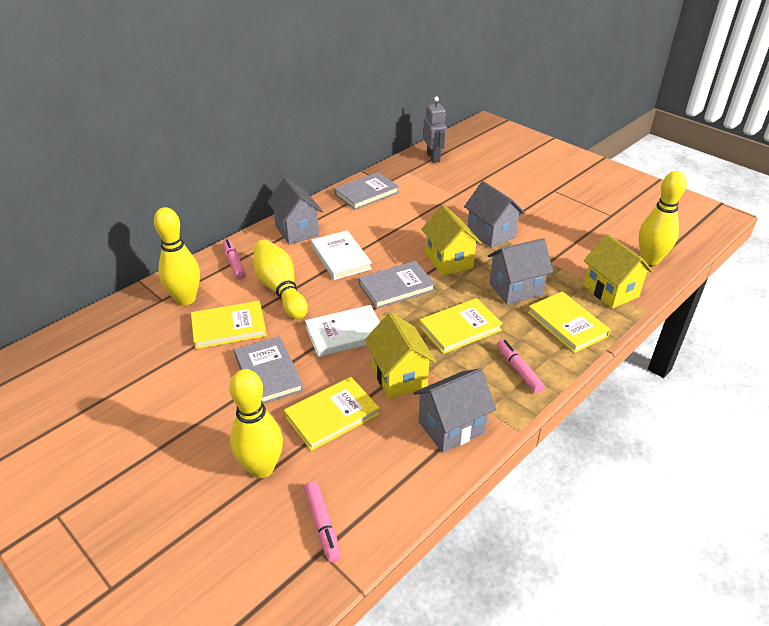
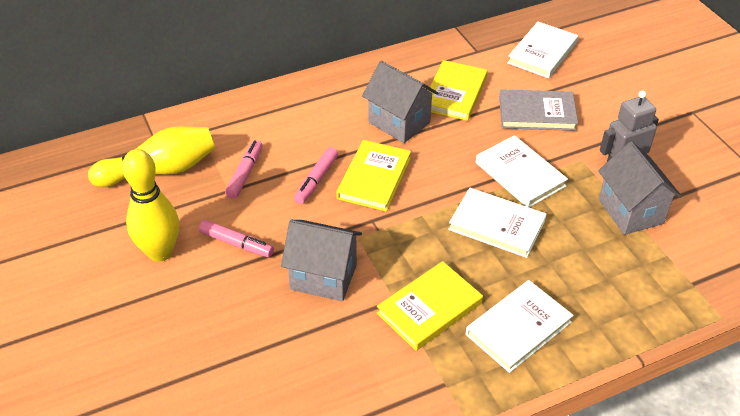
grey book: [234,336,304,404] [334,172,399,210] [358,261,435,309] = 3 -> [499,89,578,131] = 1
grey house: [267,178,323,245] [413,368,496,453] [464,181,525,248] [488,238,553,304] = 4 -> [281,220,362,301] [362,61,439,143] [598,141,682,235] = 3
white book: [305,305,380,357] [311,230,372,280] = 2 -> [448,188,547,258] [466,280,574,373] [476,135,568,208] [507,22,578,78] = 4
yellow book: [191,301,267,349] [284,377,379,451] [419,298,503,354] [528,291,611,353] = 4 -> [336,140,411,212] [377,261,483,351] [428,60,488,121] = 3
yellow bowling pin: [154,207,200,305] [229,369,283,478] [253,240,308,319] [639,171,687,265] = 4 -> [88,126,215,187] [122,149,179,262] = 2
yellow house: [365,312,436,399] [421,205,482,276] [584,234,653,309] = 3 -> none = 0

